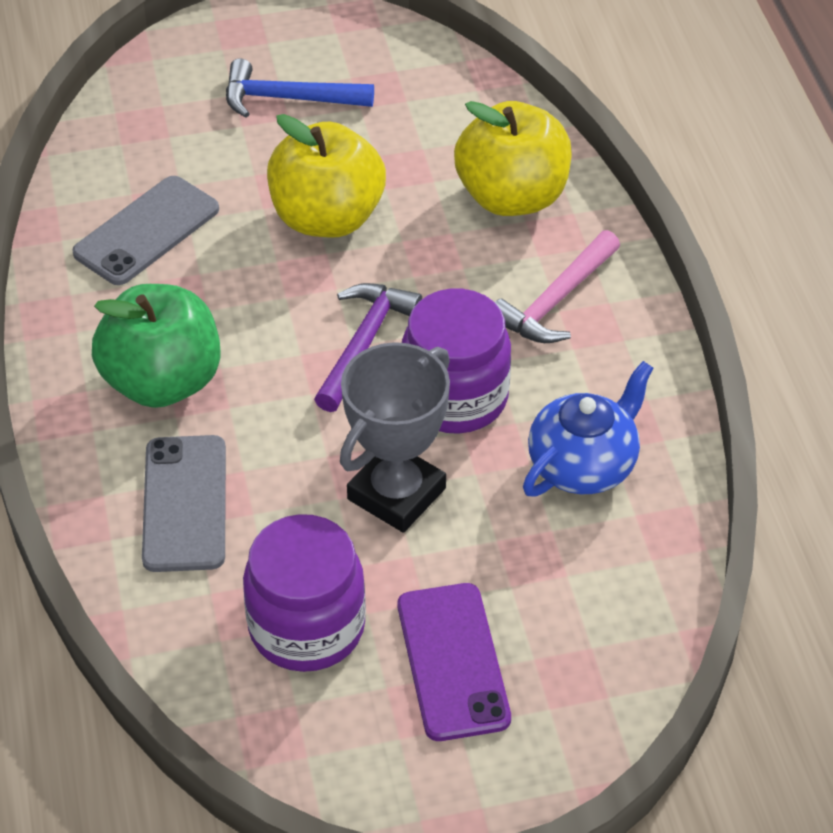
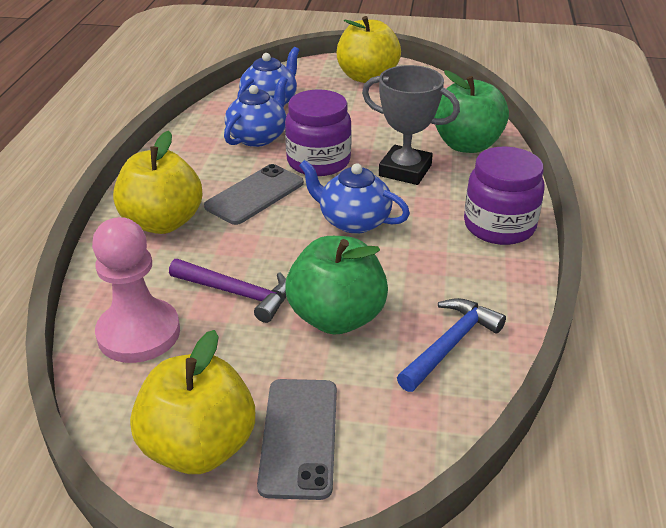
blue teapot: [523,361,653,496] = 1 -> [224,76,288,147] [237,47,299,105] [299,160,410,234] = 3
green apple: [92,284,221,408] = 1 -> [285,236,388,335] [434,70,509,153] = 2
pink hammer: [495,230,620,343] = 1 -> none = 0
pink pawn: none = 0 -> [92,217,180,363] = 1
purple phone: [398,583,511,741] = 1 -> none = 0
yellow apple: [267,114,386,238] [454,101,572,216] = 2 -> [113,131,202,234] [130,330,255,474] [337,16,401,83] = 3

